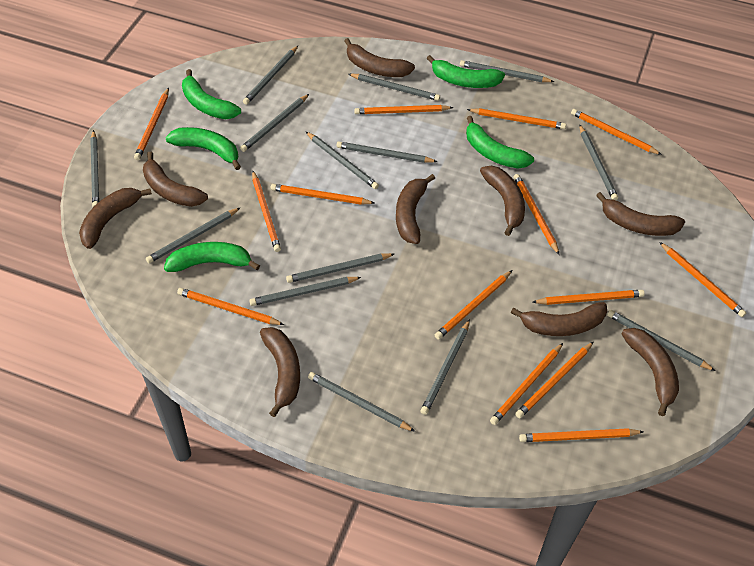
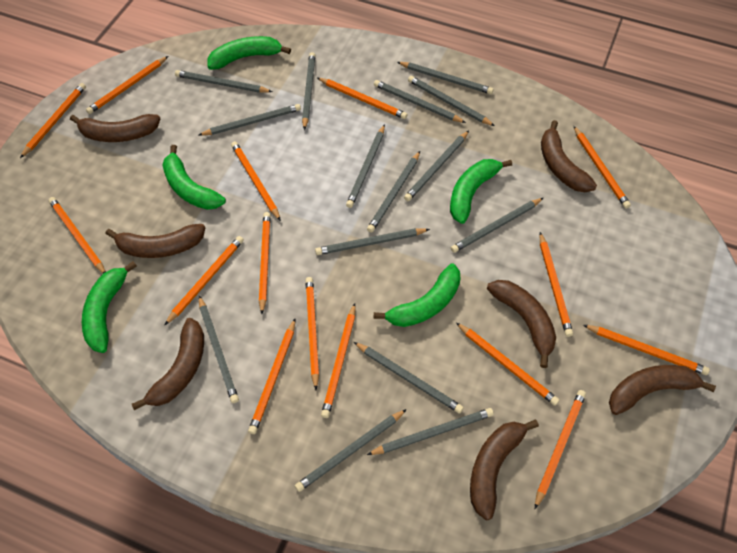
brown banana: [79,188,152,249] [143,152,208,207] [260,327,300,417] [345,38,415,77] [396,174,435,244] [480,166,525,236] [511,302,607,336] [596,192,685,236] [622,328,679,416] = 9 -> [70,114,160,142] [106,224,205,258] [132,318,204,410] [470,420,539,520] [487,280,556,368] [541,120,597,192] [609,365,716,415] = 7
grey pencil: [90,130,99,207] [146,208,240,263] [240,94,309,152] [243,46,298,105] [249,277,361,306] [286,253,394,283] [306,132,379,189] [308,372,415,432] [336,141,438,163] [348,74,440,101] [420,319,470,415] [460,60,554,82] [579,124,618,200] [607,310,715,371] = 14 -> [175,70,273,93] [199,104,301,136] [199,296,239,403] [295,409,407,492] [302,52,315,130] [315,228,430,255] [346,124,385,208] [354,342,464,414] [367,151,420,233] [367,408,494,455] [374,80,466,123] [398,62,494,94] [404,131,469,201] [408,76,495,126] [451,198,543,253] = 15
orange pencil: [134,88,169,160] [177,288,284,325] [252,171,281,252] [271,184,375,205] [354,105,454,114] [435,270,512,340] [467,108,566,129] [490,343,563,425] [513,174,560,255] [515,342,593,418] [519,428,644,442] [533,290,645,305] [571,109,662,155] [659,242,746,317] = 14 -> [20,83,86,158] [48,197,106,273] [86,56,168,114] [165,236,244,325] [231,141,281,221] [248,319,295,434] [259,212,271,314] [305,277,319,390] [318,78,408,119] [321,303,356,418] [456,323,559,406] [535,390,586,509] [540,232,573,337] [574,126,631,209] [583,325,710,375] = 15

